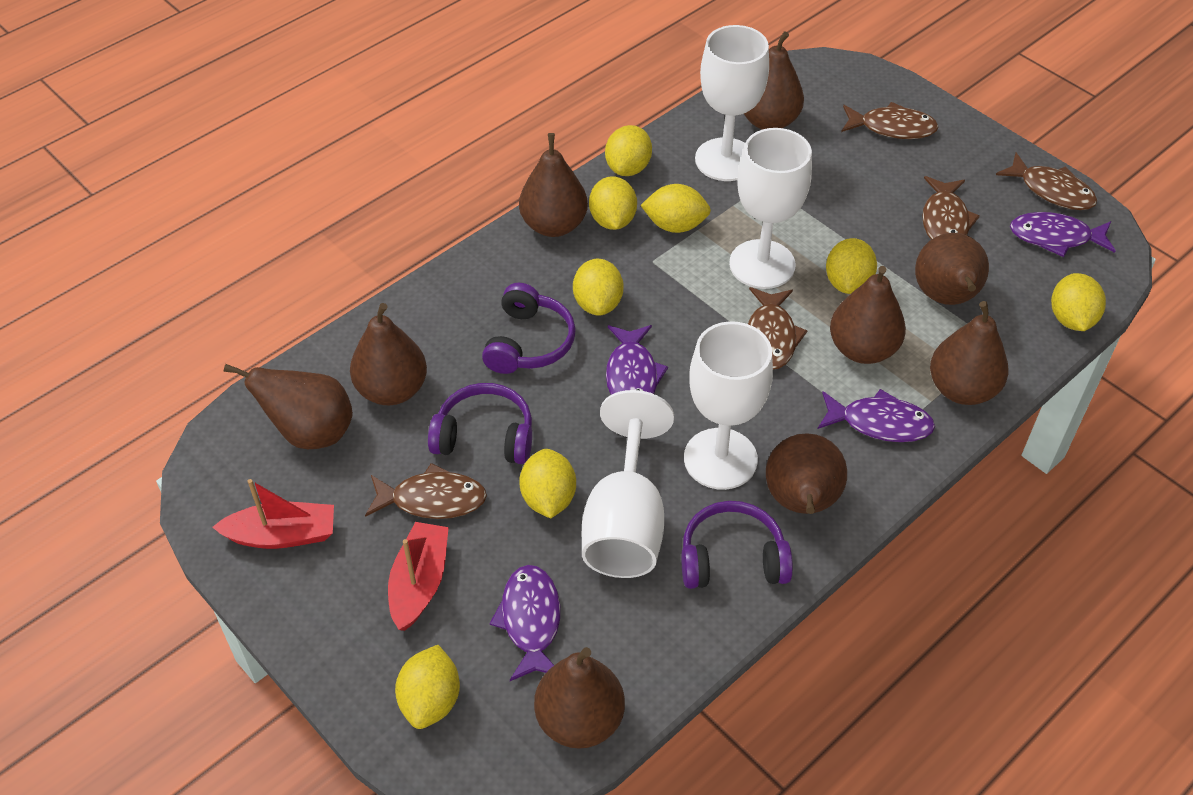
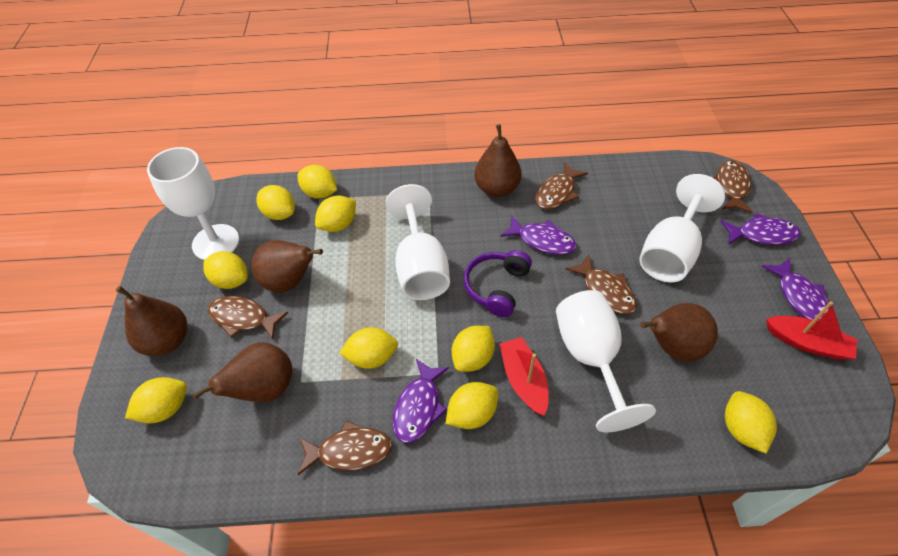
brown pear: [224,364,353,449] [350,303,427,405] [519,133,588,237] [534,647,625,749] [744,32,804,129] [766,433,847,514] [830,266,906,364] [915,233,989,305] [930,301,1008,405] = 9 -> [116,286,187,356] [192,342,292,402] [251,240,323,293] [474,124,522,197] [640,303,718,362] = 5
purple headphones: [428,383,532,464] [482,283,576,374] [681,501,793,589] = 3 -> [464,250,532,317] = 1
yellow lemon: [395,645,460,729] [519,449,576,518] [573,259,624,316] [589,176,637,230] [605,125,652,176] [640,184,711,233] [826,238,877,294] [1051,273,1106,331] = 8 -> [125,377,187,423] [203,251,248,289] [256,185,295,220] [297,165,337,199] [315,195,356,232] [339,327,398,369] [446,382,498,429] [452,326,495,372] [725,391,777,453] = 9

